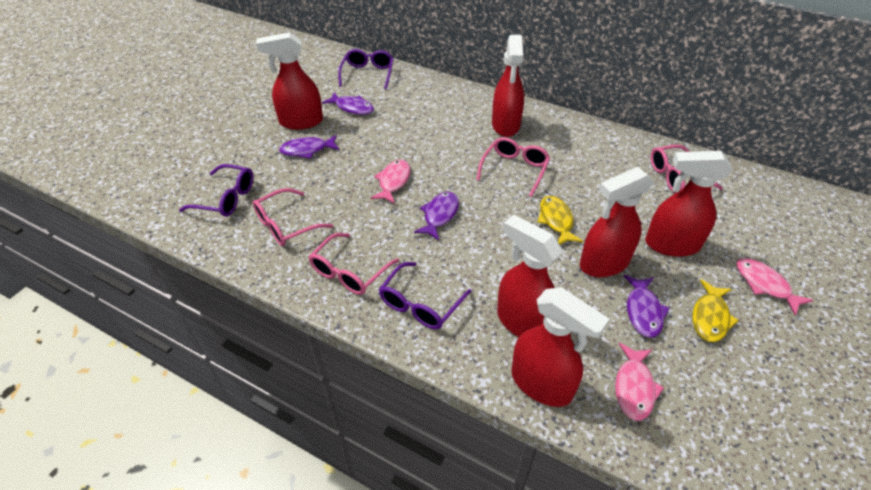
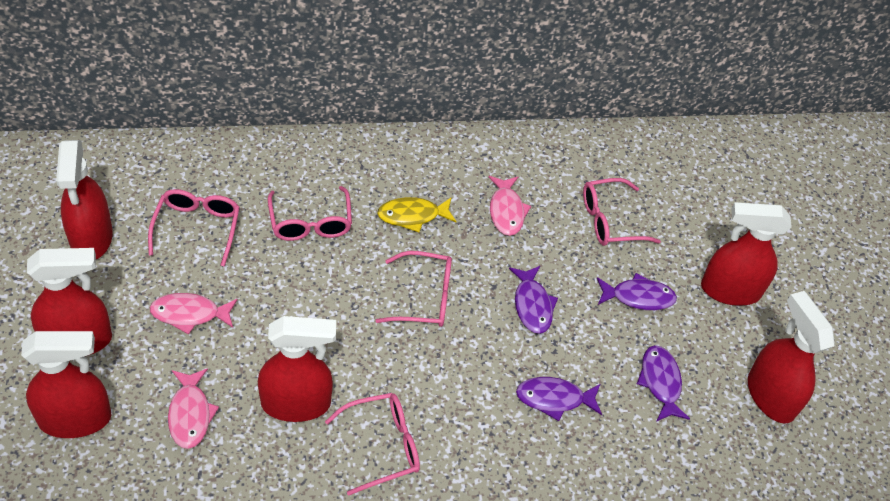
pink glasses: [253,188,333,246] [309,233,399,295] [476,137,550,197] [651,145,723,193] = 4 -> [148,189,240,267] [268,186,352,241] [325,393,420,496] [376,251,452,327] [583,178,661,246] = 5
purple glasses: [179,164,254,217] [338,49,394,89] [378,262,472,329] = 3 -> none = 0
yellow fish: [537,196,583,245] [692,279,739,342] = 2 -> [377,197,457,232] = 1

